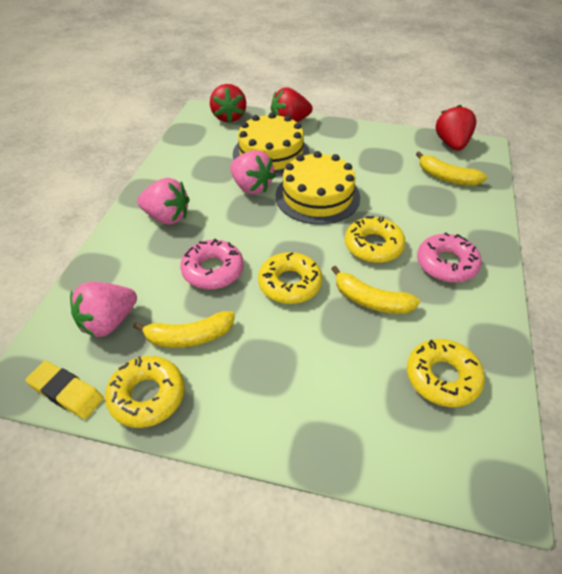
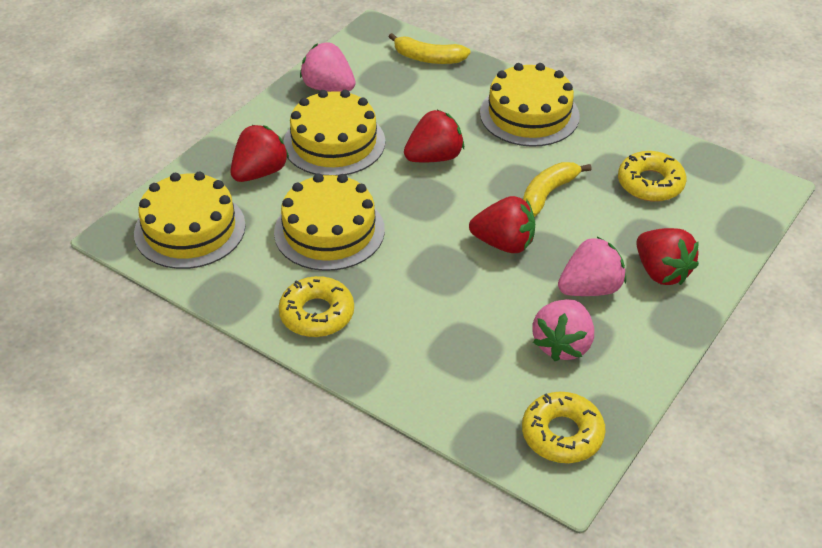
pink donut: [180,239,244,289] [417,233,482,283] = 2 -> none = 0
red strawberry: [210,84,246,123] [271,87,313,122] [436,105,477,151] = 3 -> [230,125,289,182] [404,110,464,162] [469,196,535,253] [636,228,699,285] = 4
yellow banana: [133,311,235,348] [331,266,420,314] [416,151,487,186] = 3 -> [389,33,471,64] [523,162,592,217] = 2
yellow cake: [233,112,310,177] [276,151,360,225] = 2 -> [134,172,246,269] [274,173,385,271] [283,90,385,176] [480,63,580,147] = 4
yellow donut: [105,356,185,428] [258,252,322,304] [345,216,406,263] [407,339,485,407] = 4 -> [278,276,354,337] [522,392,606,463] [618,151,686,202] = 3
yellow eraser: [26,361,104,419] = 1 -> none = 0

